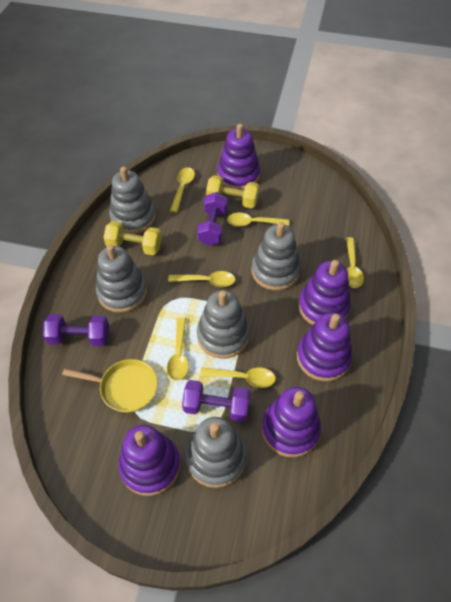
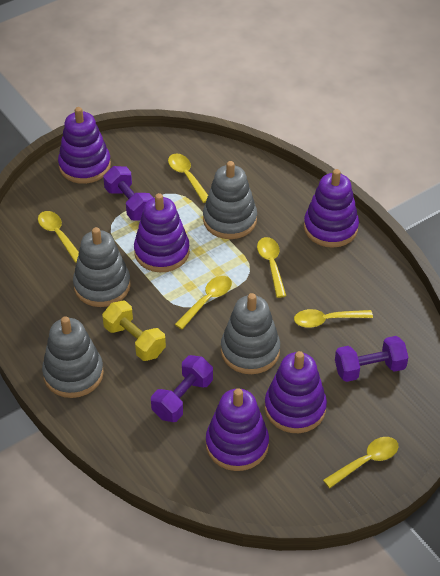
grey stacking toy: [96,244,147,313] [109,166,156,234] [186,417,246,488] [197,290,249,358] [252,222,301,291] = 5 -> [42,316,104,398] [73,227,131,307] [203,161,257,239] [221,293,280,374] = 4
yellow dumbbell: [103,221,162,255] [206,175,259,208] = 2 -> [102,301,166,361] = 1
yellow pan: [62,359,158,413] = 1 -> none = 0

